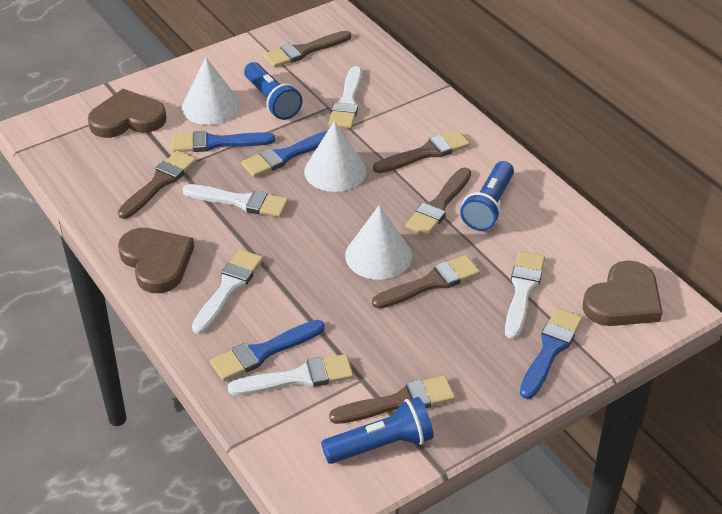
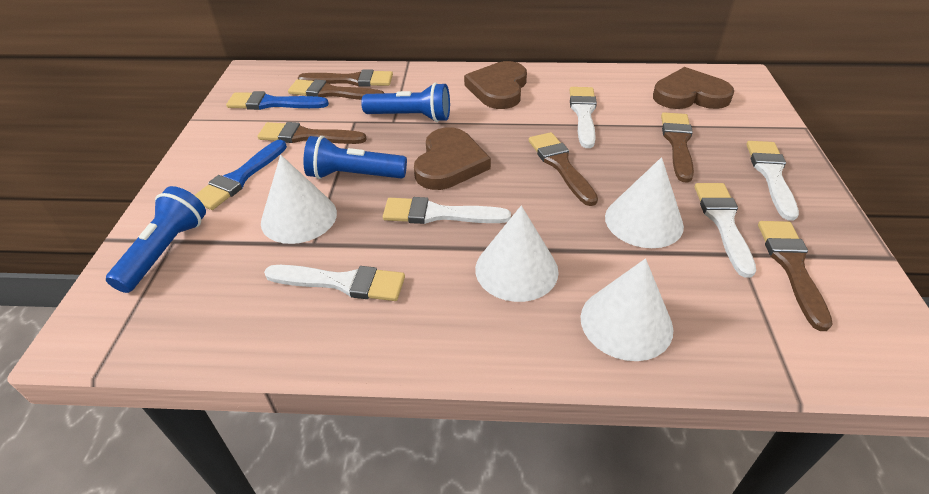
blue brush: [172,131,275,152] [210,320,325,381] [241,131,327,177] [520,308,583,399] = 4 -> [195,140,287,210] [226,91,329,110] = 2
white cone: [182,58,241,125] [304,121,367,192] [345,205,412,280] = 3 -> [261,155,337,244] [475,206,559,302] [581,259,673,361] [605,157,684,248] = 4

